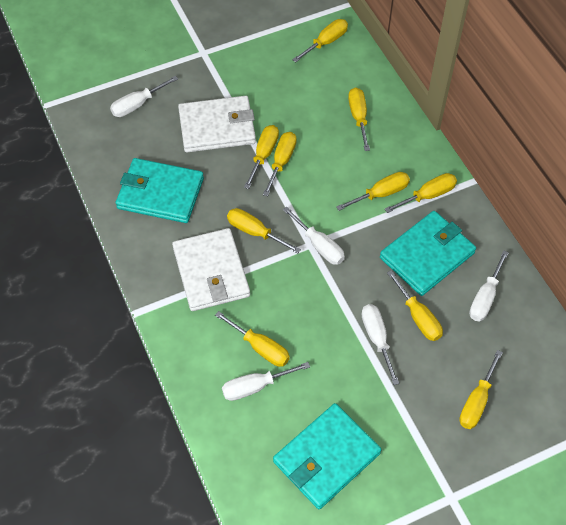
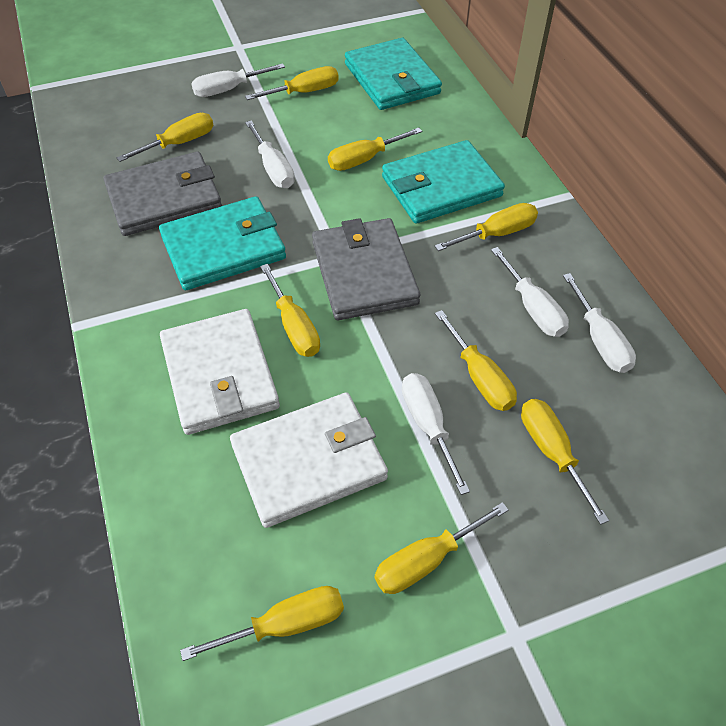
grey wallet: none = 0 -> [104,152,222,236] [312,218,420,320] = 2
yellow screwdriver: [215,311,290,367] [227,208,301,253] [244,125,279,189] [263,132,297,196] [292,19,348,62] [336,172,410,211] [348,87,370,151] [385,173,457,213] [387,270,443,341] [459,350,503,429] = 10 -> [117,113,213,162] [180,586,344,661] [245,66,339,100] [260,264,320,357] [328,127,422,171] [375,502,508,594] [435,203,538,251] [435,310,517,411] [521,399,609,525] = 9

